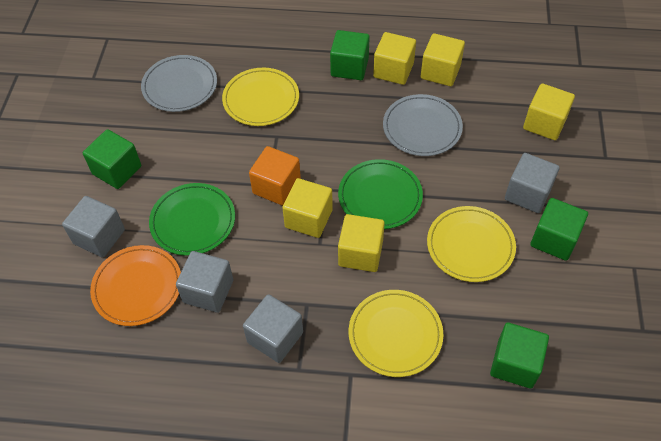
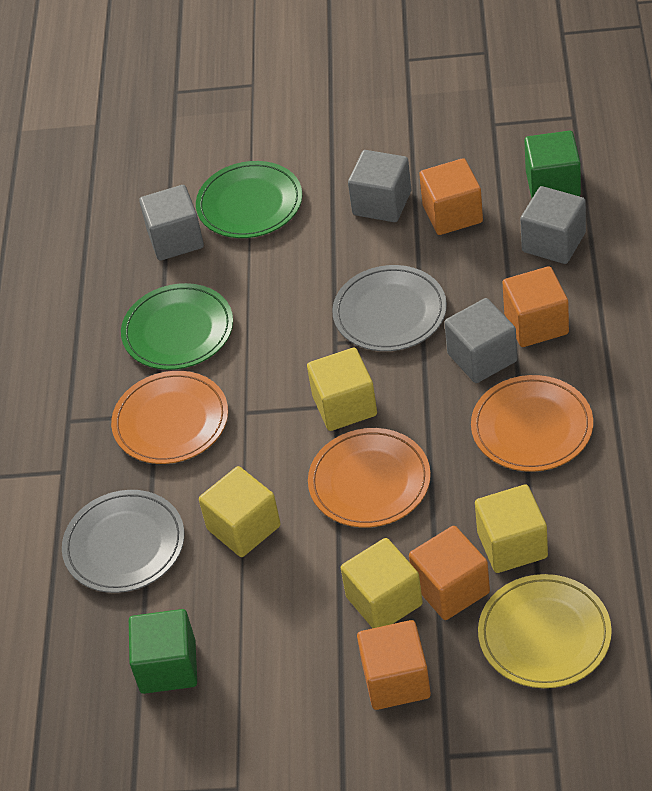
green cube: [83,129,141,189] [330,30,370,80] [490,322,549,389] [530,198,588,260] = 4 -> [129,609,197,694] [524,131,581,198] = 2
orange cube: [249,146,301,206] = 1 -> [357,620,431,710] [409,526,490,620] [419,158,483,235] [502,266,569,347] = 4
orange plate: [90,245,181,326] = 1 -> [111,371,228,464] [308,428,431,528] [471,375,593,472] = 3
yellow cube: [282,178,333,238] [338,214,385,272] [373,32,416,85] [421,33,465,86] [523,83,575,140] = 5 -> [199,466,281,557] [307,348,377,431] [341,538,423,628] [475,484,548,573] = 4
yellow plate: [222,68,299,126] [349,290,443,377] [427,206,516,282] = 3 -> [478,574,612,688] = 1

